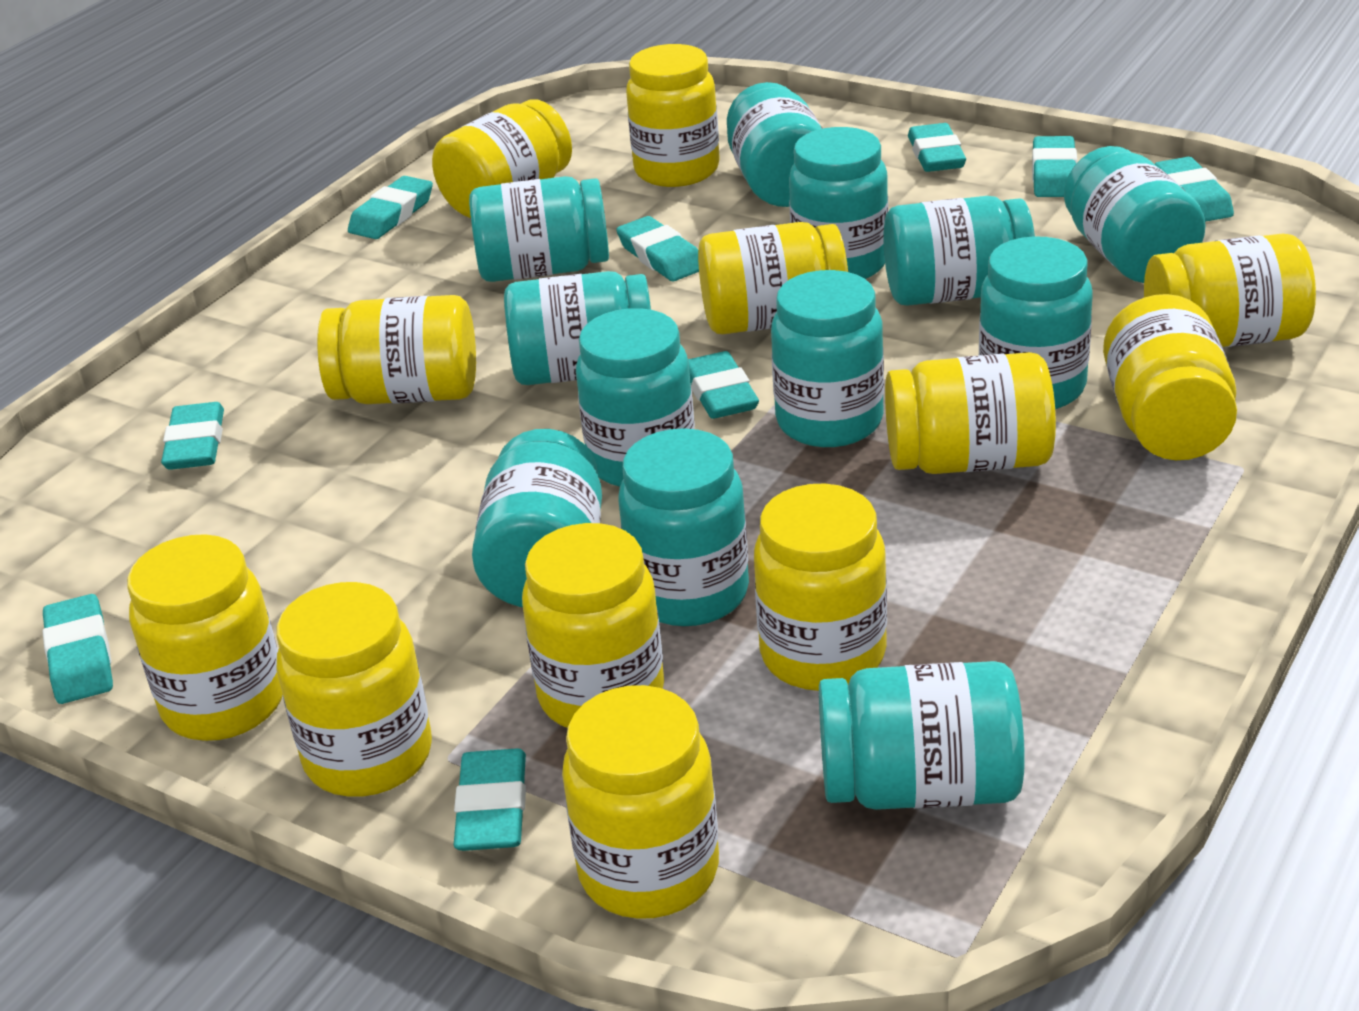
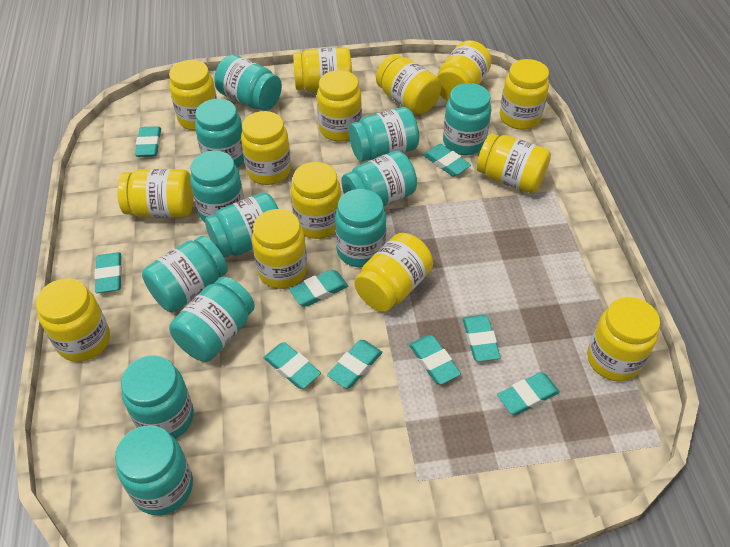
yellow jar: [127,534,283,741] [276,582,432,797] [317,295,476,404] [432,100,572,218] [522,523,664,728] [562,685,719,919] [626,44,720,187] [698,222,848,334] [754,483,887,691] [885,352,1056,474] [1103,294,1237,460] [1144,234,1316,347] = 12 -> [36,278,110,362] [117,169,194,218] [169,60,217,131] [241,111,291,185] [252,209,307,289] [291,162,341,239] [293,48,352,92] [317,70,362,142] [354,233,433,312] [376,54,441,115] [437,40,492,101] [477,133,551,193] [500,59,549,130] [587,297,660,381] = 14

